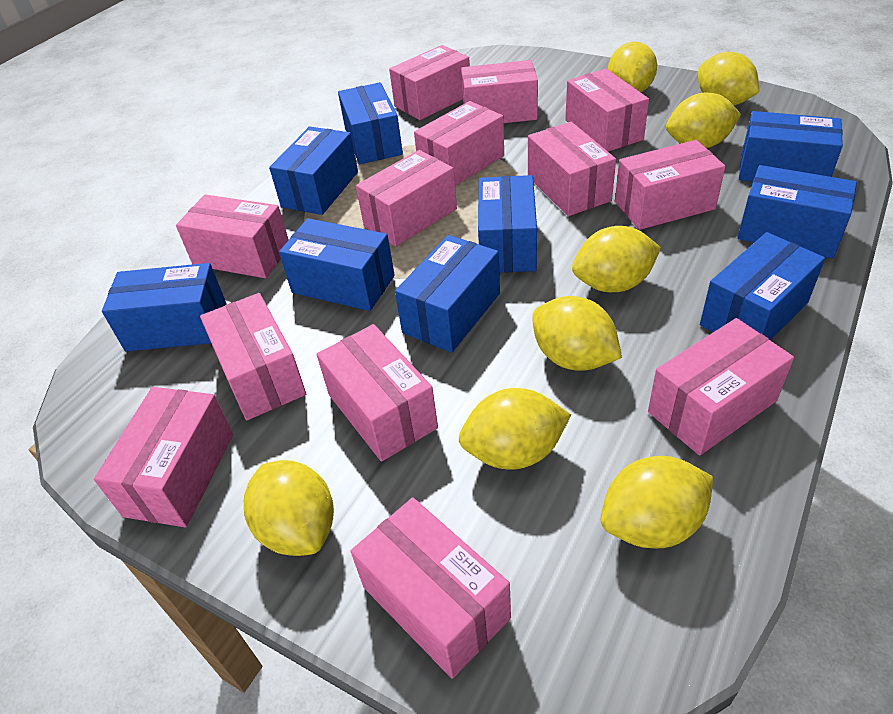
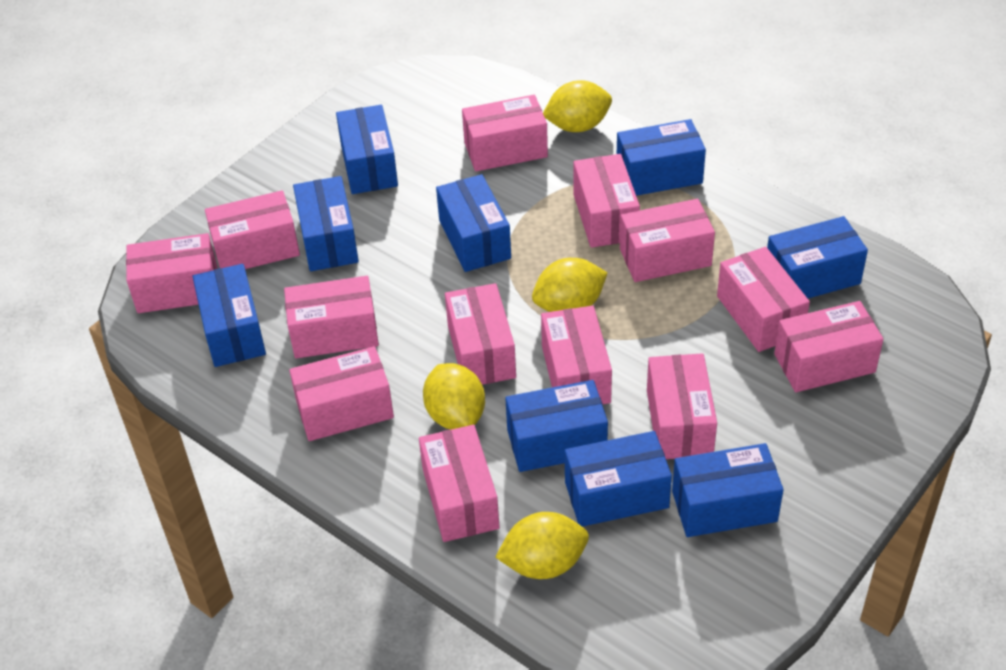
yellow lemon: [244,460,334,556] [459,388,571,470] [532,296,622,371] [572,226,661,292] [601,456,713,549] [608,42,657,92] [666,93,741,148] [698,52,759,105] = 8 -> [423,363,485,430] [495,512,589,579] [532,258,608,312] [543,80,612,132] = 4

